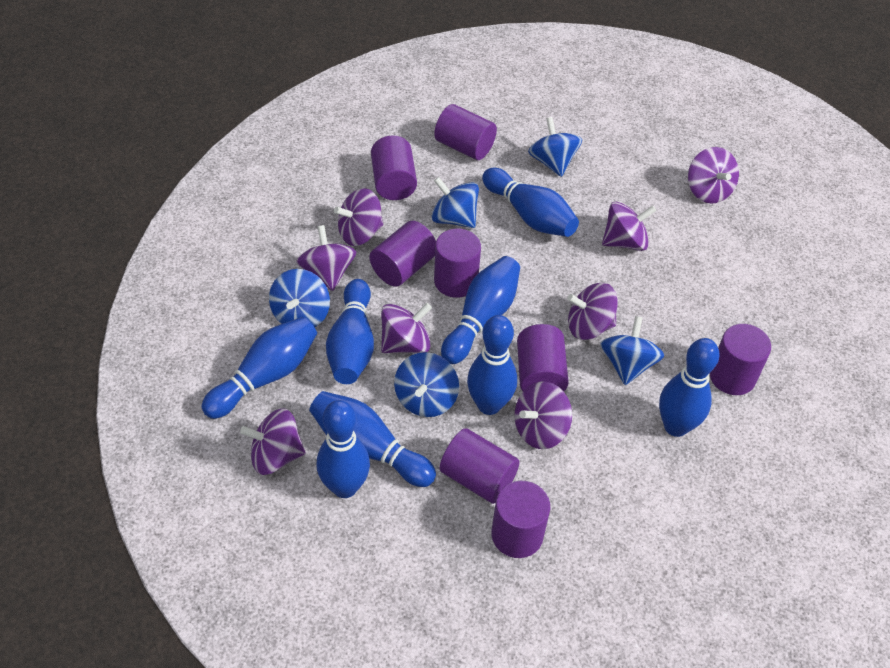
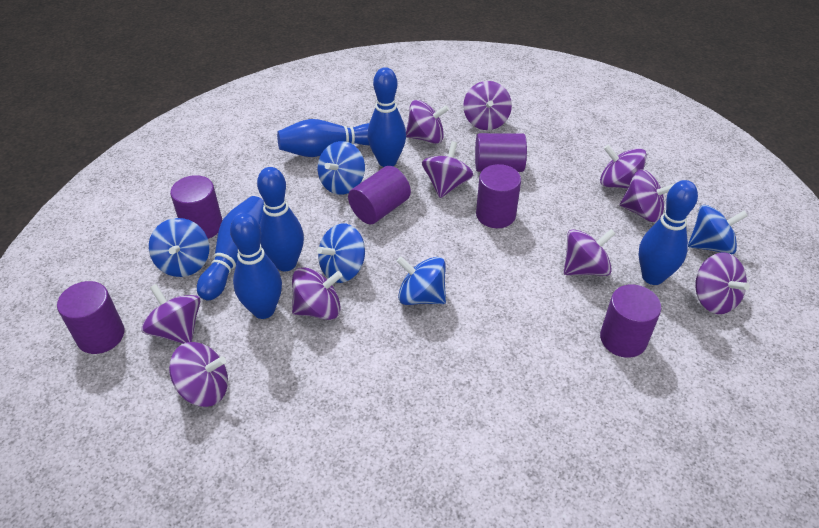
blue bowling pin: [202,317,317,419] [309,391,436,487] [317,400,370,498] [326,279,374,384] [441,256,520,364] [467,315,517,415] [482,168,579,237] [659,338,719,437] = 8 -> [197,196,264,301] [230,213,282,319] [257,167,304,271] [277,119,369,157] [368,67,406,167] [639,180,698,285] = 6
purple cylinder: [369,221,436,287] [371,135,417,200] [434,104,497,160] [434,229,481,298] [440,428,520,504] [491,481,550,558] [517,324,569,391] [710,324,771,395] = 8 -> [57,281,124,354] [170,175,223,239] [348,166,411,224] [475,133,527,172] [476,164,521,228] [600,284,661,358] = 6
purple spinning top: [240,408,305,475] [296,225,356,291] [334,188,383,246] [381,303,432,353] [515,382,572,449] [567,283,618,340] [602,202,656,251] [688,147,739,204] = 8 -> [141,284,200,344] [169,342,228,407] [292,267,342,320] [406,100,449,144] [422,141,473,198] [463,81,512,130] [564,229,616,276] [600,145,647,189] [620,169,674,222] [695,253,750,314] = 10

